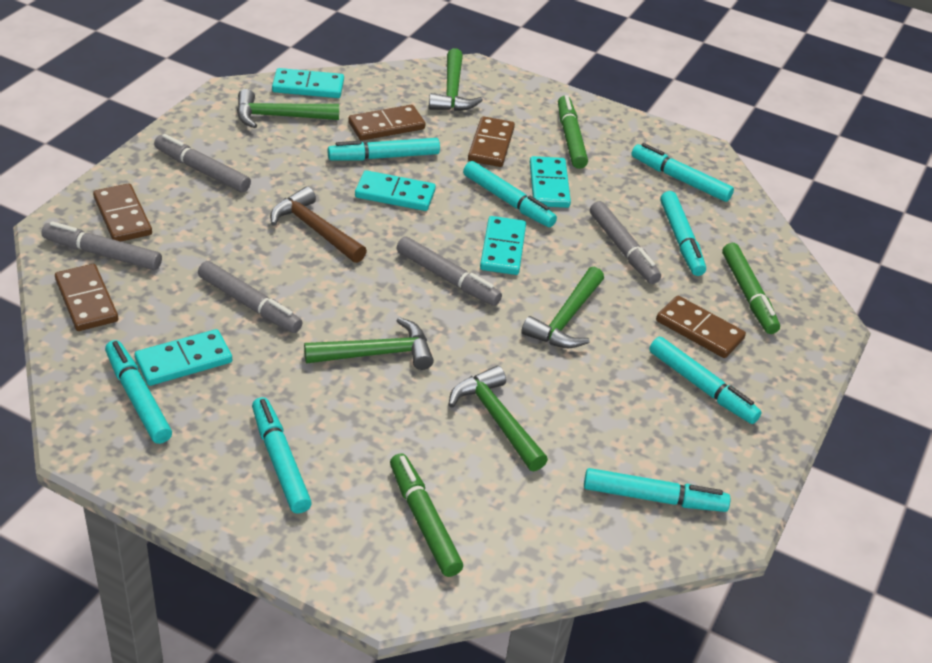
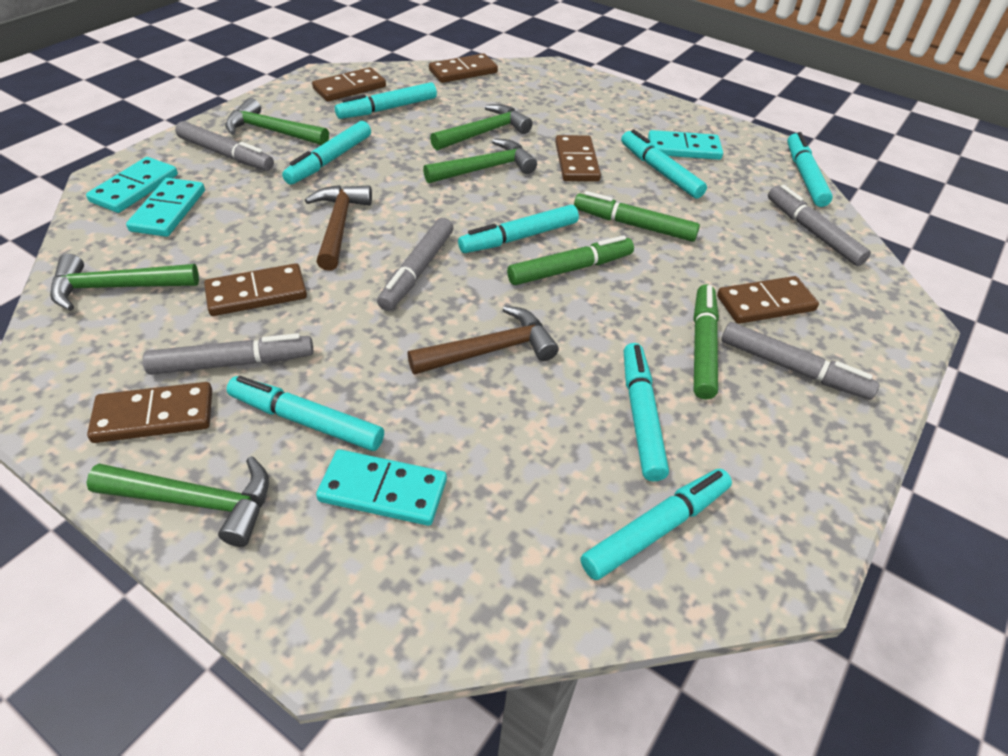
brown domino: [55,264,118,331] [93,183,152,241] [348,105,425,141] [468,116,515,167] [656,296,746,358] = 5 -> [87,382,212,443] [204,263,307,316] [312,67,386,102] [429,53,498,83] [555,135,601,182] [717,276,819,324] = 6
brown hammer: [270,186,367,263] = 1 -> [305,185,372,271] [407,306,559,375] = 2
turquoise domino: [135,329,232,386] [272,68,344,98] [355,170,436,211] [480,216,526,275] [530,156,571,208] = 5 -> [86,157,178,213] [126,178,205,237] [316,449,447,526] [648,130,723,160] = 4

